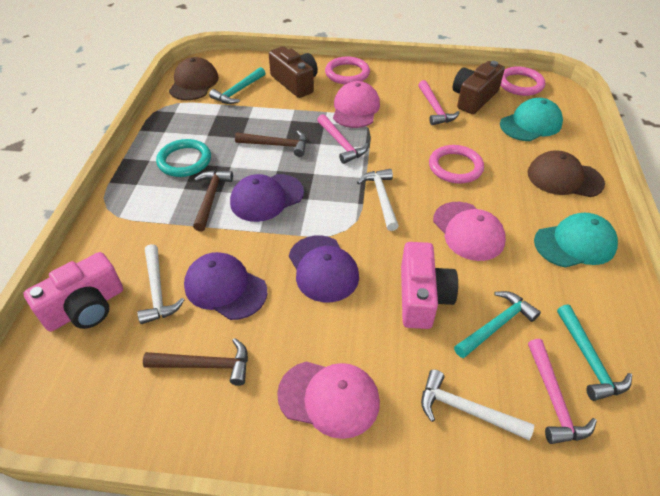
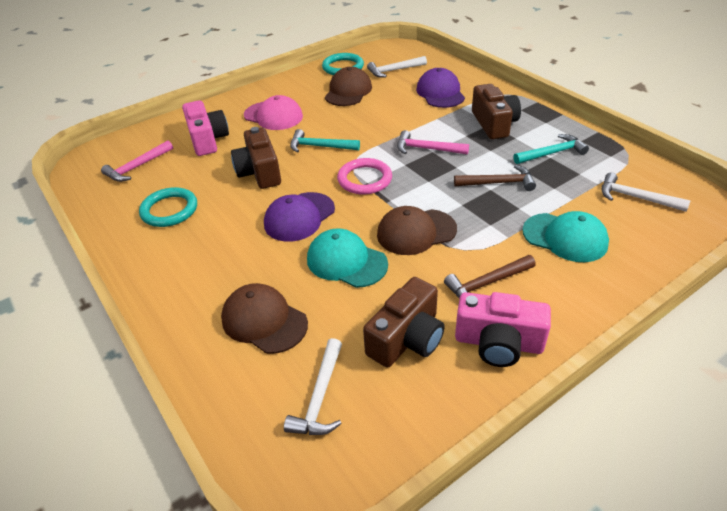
brown camera: [269,46,318,98] [453,61,505,114] = 2 -> [231,127,281,189] [363,277,445,368] [472,84,521,139] = 3
brown cap: [169,57,219,100] [528,150,605,197] = 2 -> [221,283,308,354] [325,67,372,106] [377,206,457,255] = 3
brown hammer: [143,338,248,386] [193,170,233,231] [235,131,307,157] = 3 -> [444,255,536,299] [454,165,536,191] = 2
pink cap: [277,362,380,439] [333,81,380,128] [433,202,506,261] = 3 -> [244,95,303,130] = 1
pink hammer: [317,114,368,164] [418,80,460,125] [528,339,597,444] = 3 -> [101,140,173,182] [397,130,469,155] = 2
pink ring: [325,56,370,84] [429,145,484,184] [500,67,545,96] = 3 -> [337,158,392,195] = 1
purple cap: [184,252,267,320] [230,174,304,222] [289,235,359,302] = 3 -> [264,192,335,242] [416,68,465,108] = 2
turquoise hammer: [209,67,265,104] [454,291,541,358] [557,305,632,401] = 3 -> [290,129,360,153] [513,134,589,164] = 2
turquoise ring: [156,139,211,177] = 1 -> [139,187,197,227] [322,53,364,75] = 2

